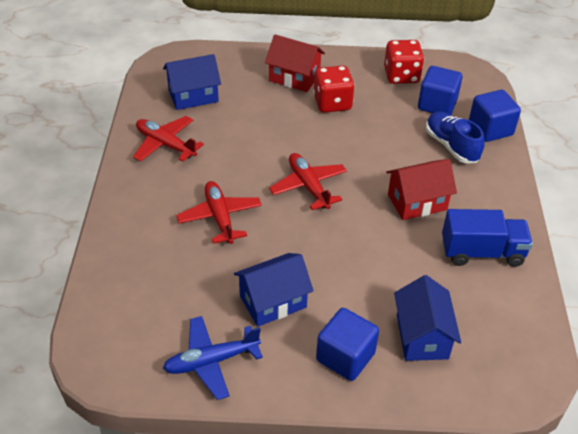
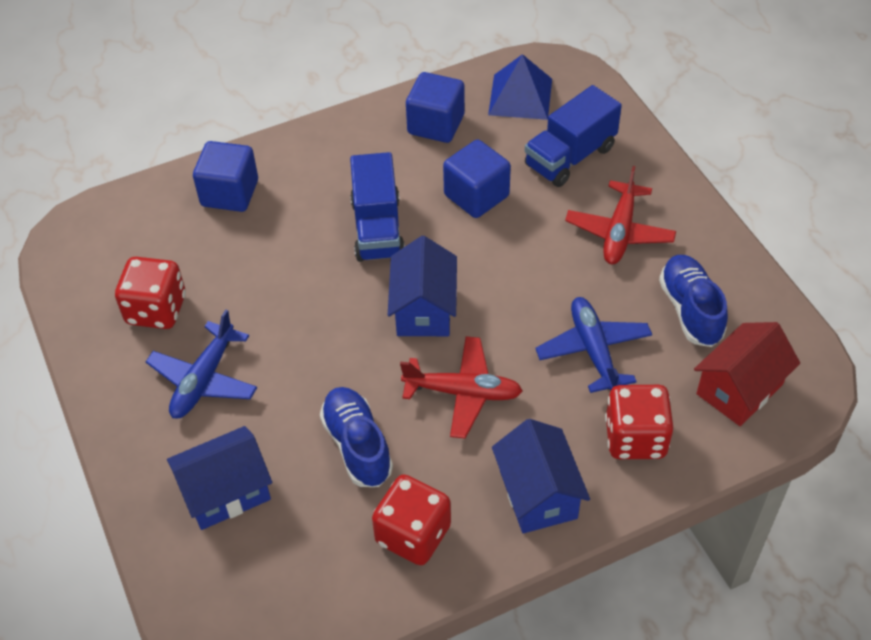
blue plane: [163,316,263,400] = 1 -> [146,309,257,419] [535,297,652,393] = 2
blue pyramid: none = 0 -> [488,54,552,120] = 1
blue shoe: [426,111,485,163] = 1 -> [320,387,393,487] [659,255,728,347] = 2
blue truck: [442,209,533,267] = 1 -> [350,152,405,262] [525,85,622,187] = 2
red dice: [313,66,355,113] [384,40,424,84] = 2 -> [115,257,186,329] [372,474,451,565] [605,385,673,459] = 3
red house: [265,34,325,92] [386,159,457,220] = 2 -> [694,322,800,426] = 1
red plane: [133,116,204,162] [176,181,262,244] [269,153,347,210] = 3 -> [400,336,523,439] [565,166,676,264] = 2

